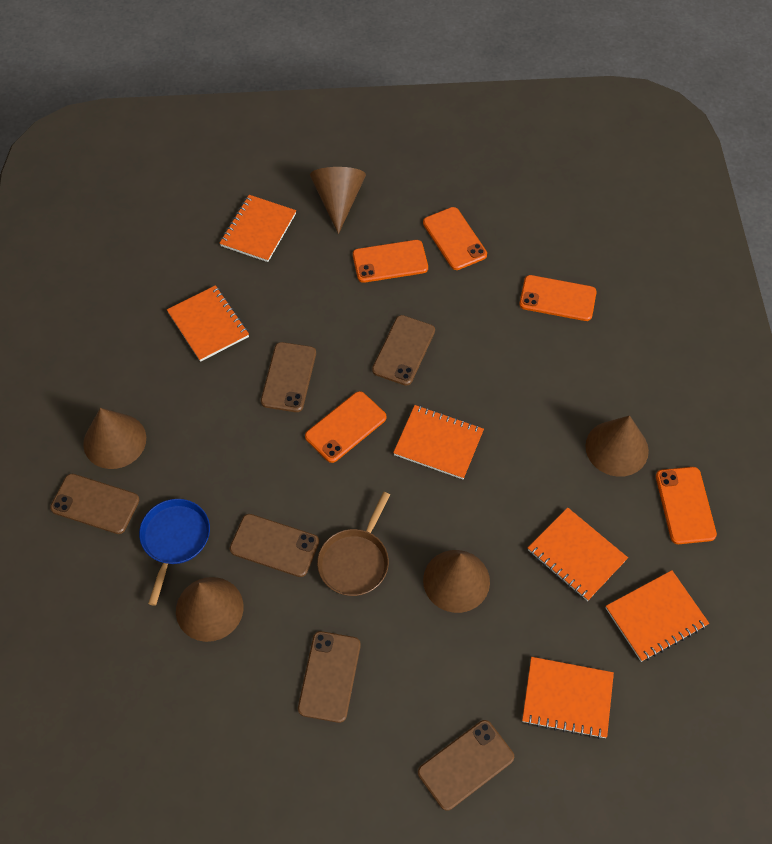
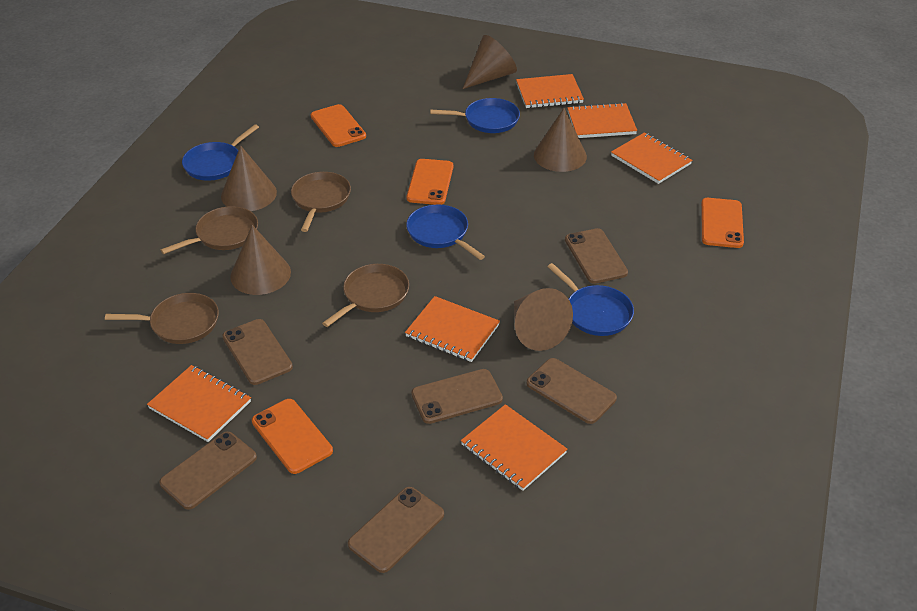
blue pan: [139,499,210,606] = 1 -> [182,124,259,181] [406,205,485,260] [430,98,520,133] [547,263,634,336] = 4
brown pan: [317,492,390,596] = 1 -> [105,293,219,344] [161,206,258,254] [291,172,351,232] [322,264,409,327] = 4
orange phone: [305,391,387,463] [353,240,428,283] [423,207,487,270] [519,275,597,321] [656,467,717,544] = 5 -> [252,399,333,474] [311,104,366,147] [407,159,453,205] [701,198,744,248] = 4

